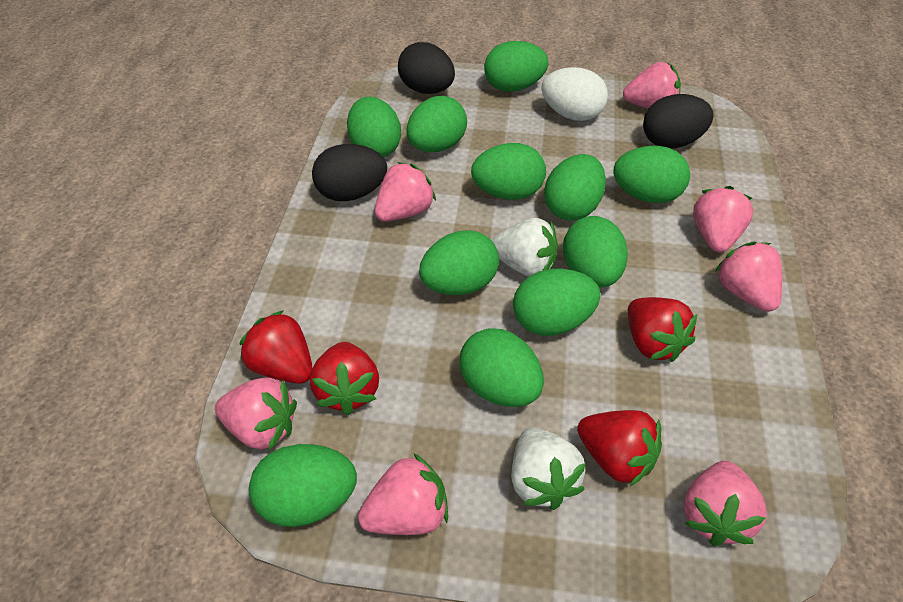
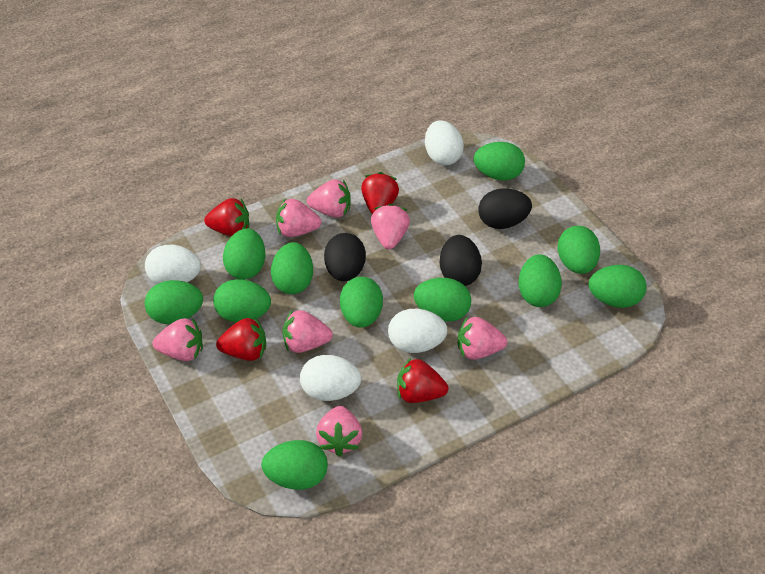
white egg: [541,67,608,121] = 1 -> [145,245,201,284] [300,355,361,401] [388,309,448,353] [425,120,464,165] = 4
white strawberry: [491,218,558,277] [511,427,586,510] = 2 -> none = 0

